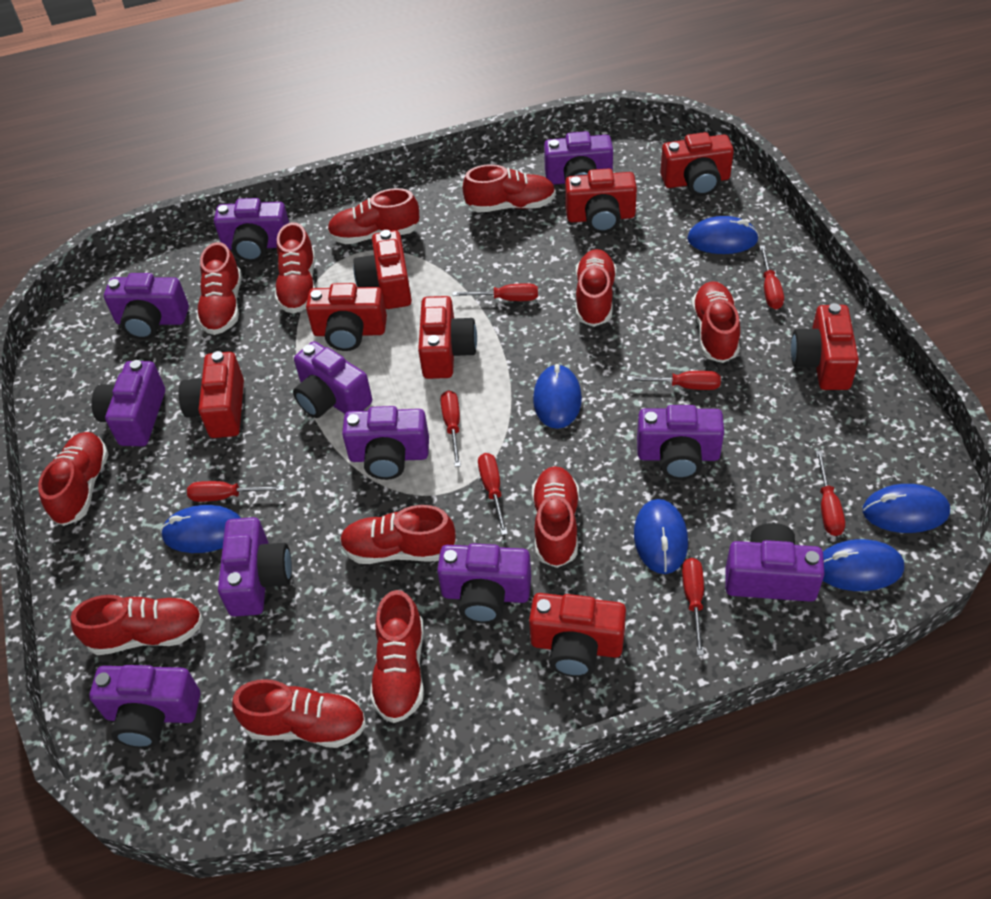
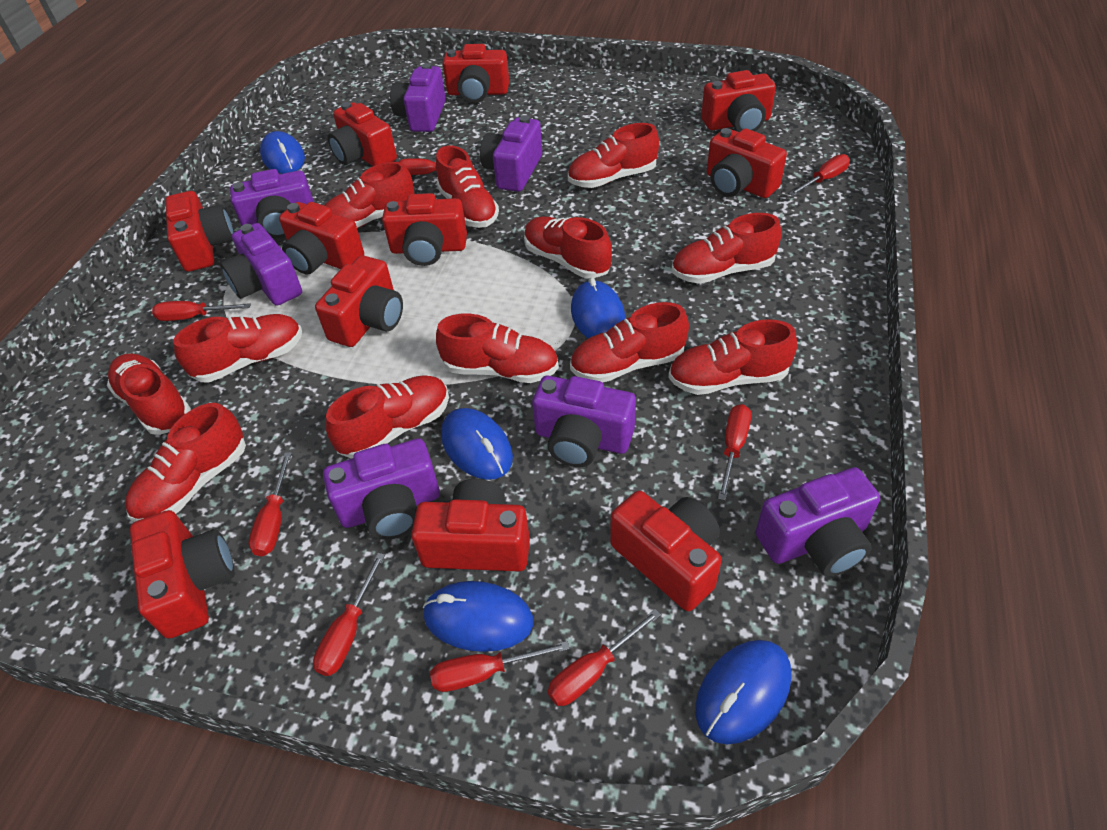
blue mouse: [160,505,241,553] [533,364,582,429] [634,499,688,574] [687,216,759,254] [823,539,904,591] [863,484,950,533] = 6 -> [260,131,305,174] [423,581,533,652] [441,408,513,480] [571,277,625,338] [695,640,792,745] = 5
purple camera: [89,665,200,748] [92,360,165,446] [104,273,189,340] [214,198,289,262] [218,517,292,617] [293,341,372,418] [342,406,429,480] [437,543,531,623] [544,131,613,185] [637,405,724,480] [725,523,825,602] = 11 -> [220,223,302,305] [230,169,314,239] [323,438,440,540] [390,63,446,132] [480,115,542,192] [532,376,636,467] [755,467,880,576] = 7
red camera: [179,351,244,438] [306,283,387,351] [353,230,412,309] [418,296,477,379] [529,593,626,677] [565,168,637,233] [660,132,734,196] [791,303,859,390] = 8 -> [130,510,234,639] [165,191,234,272] [279,202,364,274] [315,255,403,347] [328,102,397,166] [382,193,467,266] [411,479,530,571] [443,44,509,103] [610,491,722,611] [701,70,776,132] [707,128,787,198] = 11

